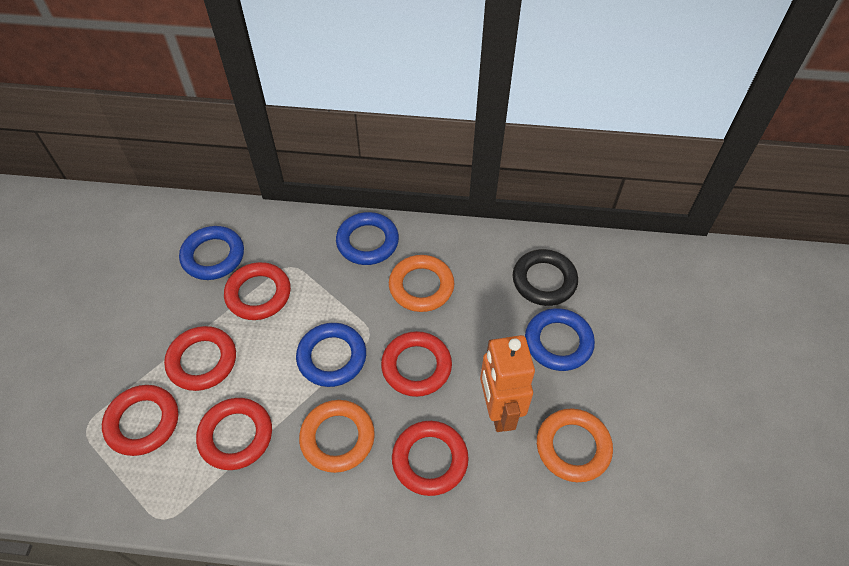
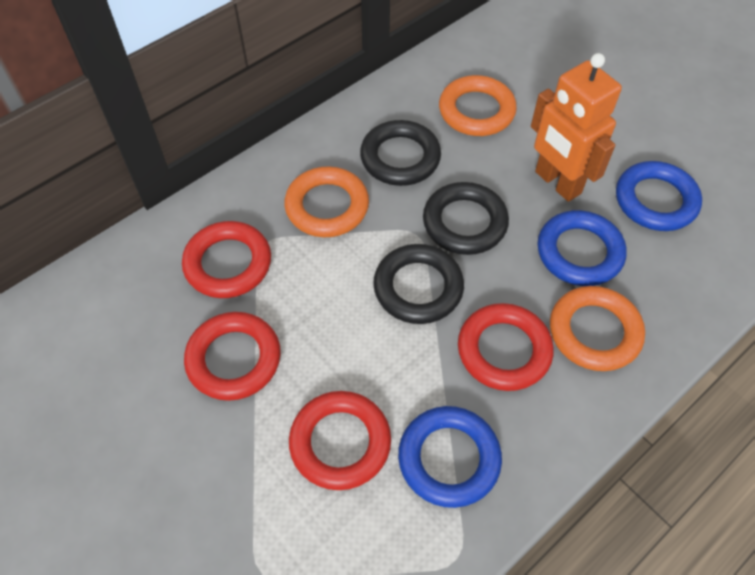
black ring: [513,249,578,306] = 1 -> [360,120,441,186] [373,244,464,324] [423,182,509,255] = 3
blue ring: [179,226,244,280] [296,323,366,387] [336,212,399,265] [525,308,595,371] = 4 -> [398,406,502,508] [537,210,627,286] [616,161,702,231] = 3
red ring: [102,385,178,456] [164,326,236,391] [196,398,272,470] [224,262,291,320] [381,331,452,397] [392,421,469,496] = 6 -> [182,221,271,298] [184,312,281,401] [289,391,391,490] [458,303,554,391] = 4

